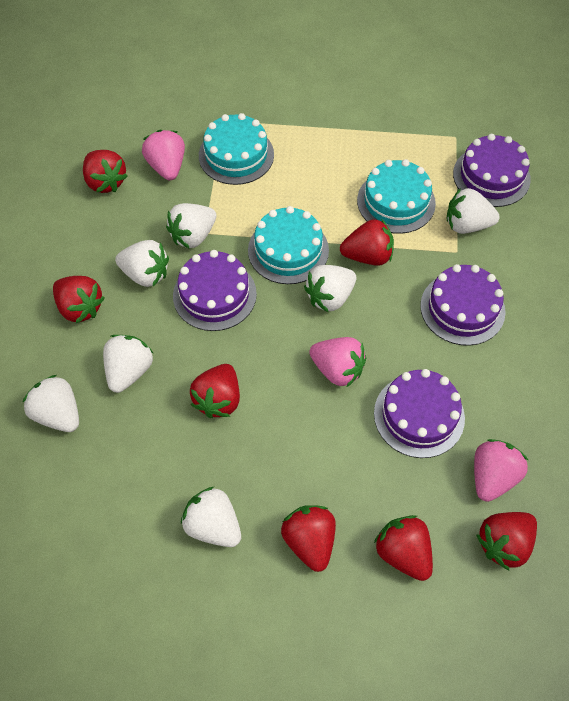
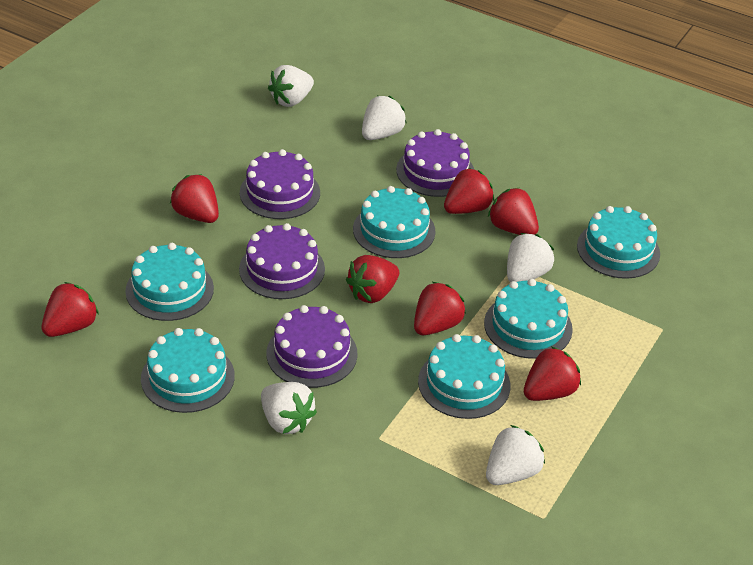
pink strawberry: [142,130,185,180] [309,337,366,388] [474,439,528,502] = 3 -> none = 0
turquoise cake: [199,113,274,185] [248,206,329,284] [357,159,436,234] = 3 -> [125,243,214,321] [141,328,235,413] [353,186,436,258] [418,334,510,419] [484,279,573,359] [577,206,660,279] = 6
white strawberry: [22,375,79,432] [103,335,153,393] [115,240,169,287] [166,203,216,249] [181,487,241,547] [304,265,356,313] [447,188,500,234] = 7 -> [261,382,317,434] [268,65,314,107] [362,96,406,140] [486,425,545,485] [507,233,554,282] = 5

